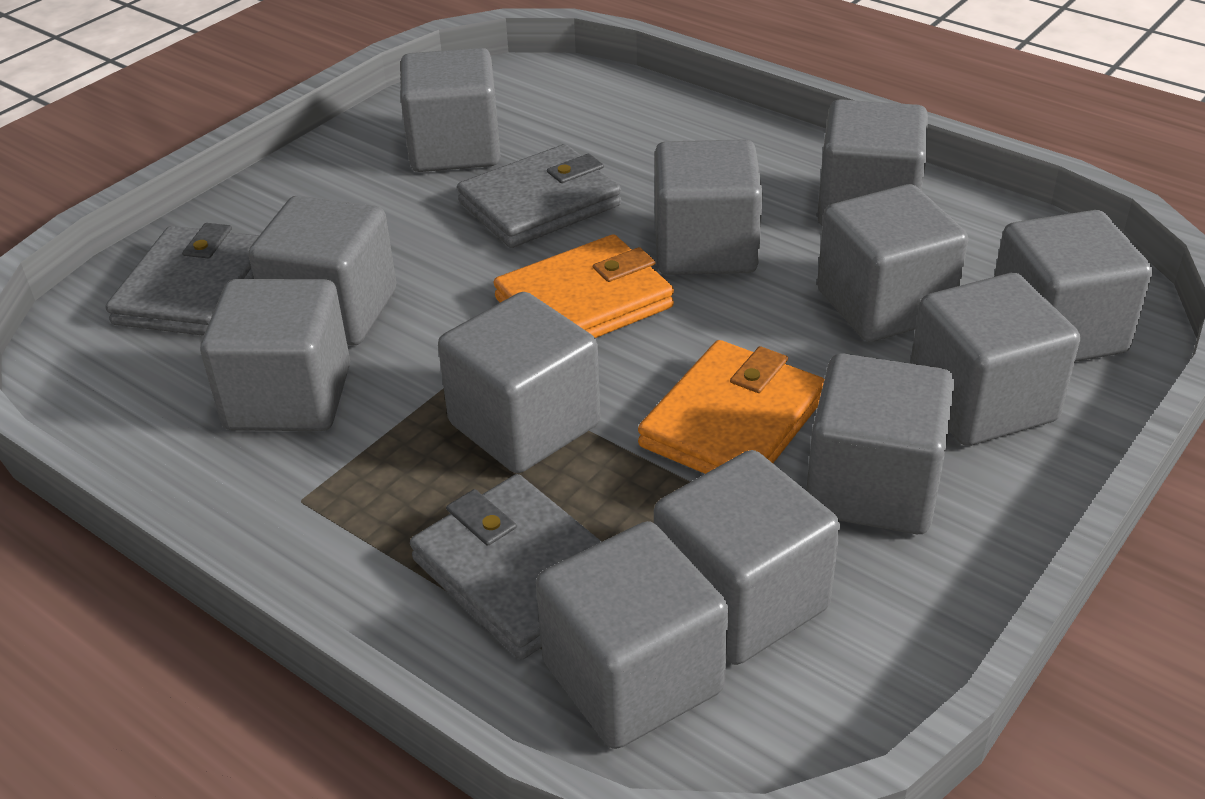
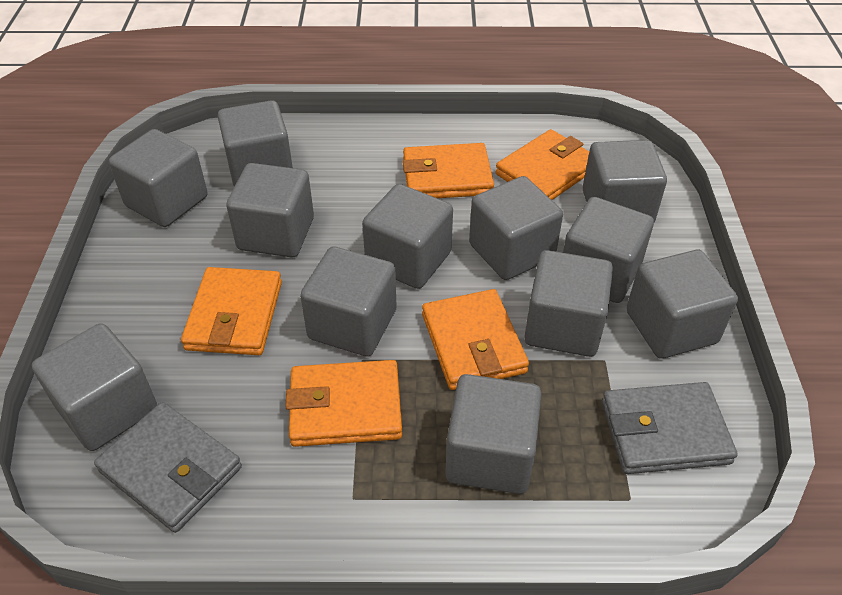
grey wallet: [106,223,259,336] [410,474,602,660] [457,144,621,248] = 3 -> [94,402,242,533] [602,382,738,474] = 2
orange wallet: [494,235,674,338] [638,340,824,474] = 2 -> [181,267,282,355] [286,360,402,447] [402,143,494,198] [422,289,529,390] [496,129,589,200] = 5

